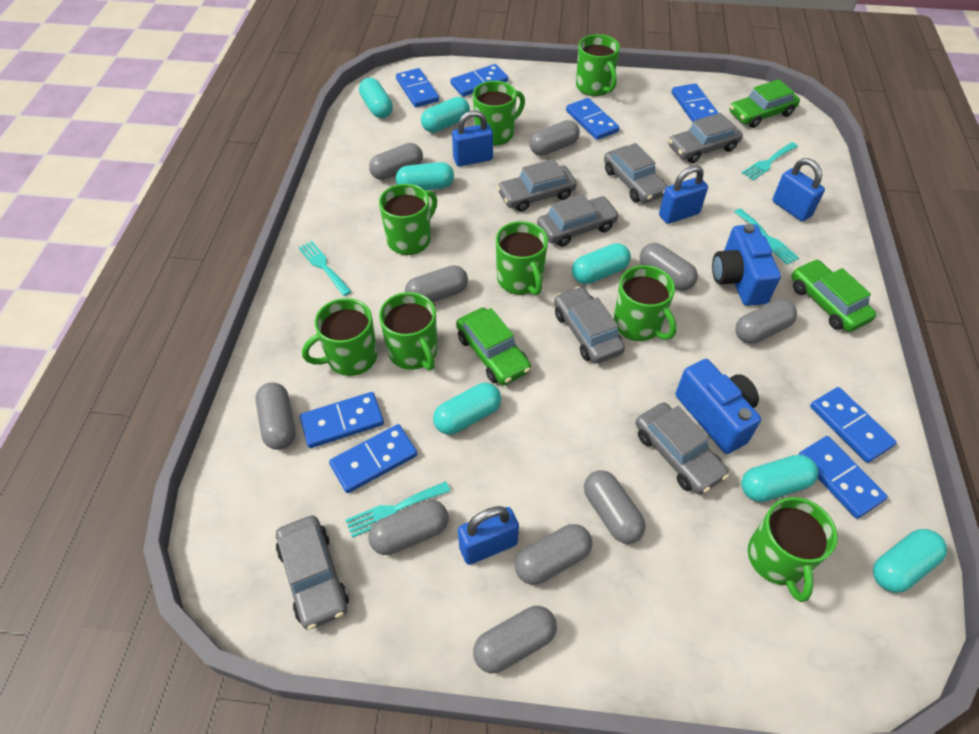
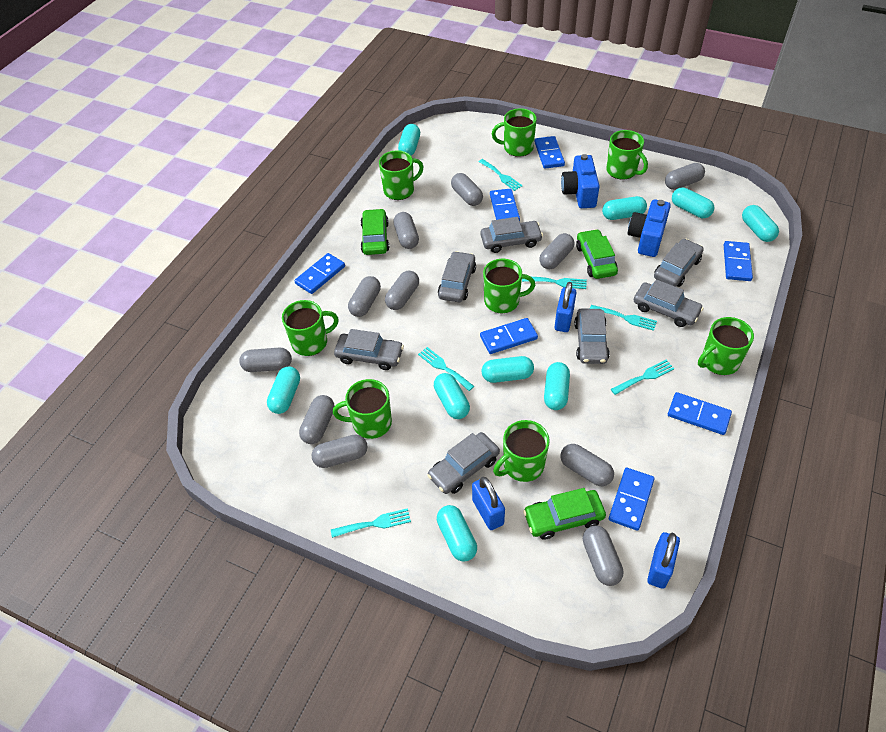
blue domino: [300,392,384,448] [329,424,417,493] [396,68,439,107] [450,64,508,97] [566,98,620,140] [672,83,719,122] [798,436,888,519] [810,387,897,463] = 8 -> [294,253,345,294] [480,318,538,354] [490,189,520,221] [535,136,565,169] [609,468,654,531] [668,392,732,435] [724,241,753,281] = 7
blue padlock: [452,110,493,167] [458,506,519,565] [659,165,708,224] [773,158,825,222] = 4 -> [472,477,505,530] [555,282,577,332] [647,532,680,589] = 3
grey capsule: [255,382,295,450] [368,500,449,555] [369,143,423,180] [405,265,468,303] [473,606,557,673] [515,524,592,585] [529,120,580,156] [584,470,646,544] [640,243,698,291] [735,299,797,344] = 10 -> [239,348,292,372] [299,395,335,444] [311,434,368,468] [348,276,381,317] [385,271,419,310] [393,212,419,249] [451,173,483,206] [539,233,574,269] [560,444,614,486] [583,526,623,586] [665,163,705,190] = 11
turquoise capsule: [359,78,393,118] [396,162,454,190] [421,97,470,133] [433,383,501,435] [572,243,631,284] [741,455,818,502] [873,529,947,593] = 7 -> [267,366,300,414] [398,124,420,155] [434,373,470,419] [437,505,477,562] [482,356,534,383] [544,362,570,410] [602,196,647,220] [672,187,714,218] [742,205,779,242] = 9
turquoise fork: [298,241,352,296] [346,481,450,538] [734,208,799,265] [742,142,798,180] = 4 -> [331,508,411,538] [418,347,474,391] [479,159,523,191] [522,277,587,289] [590,305,657,331] [611,360,675,395] = 6

